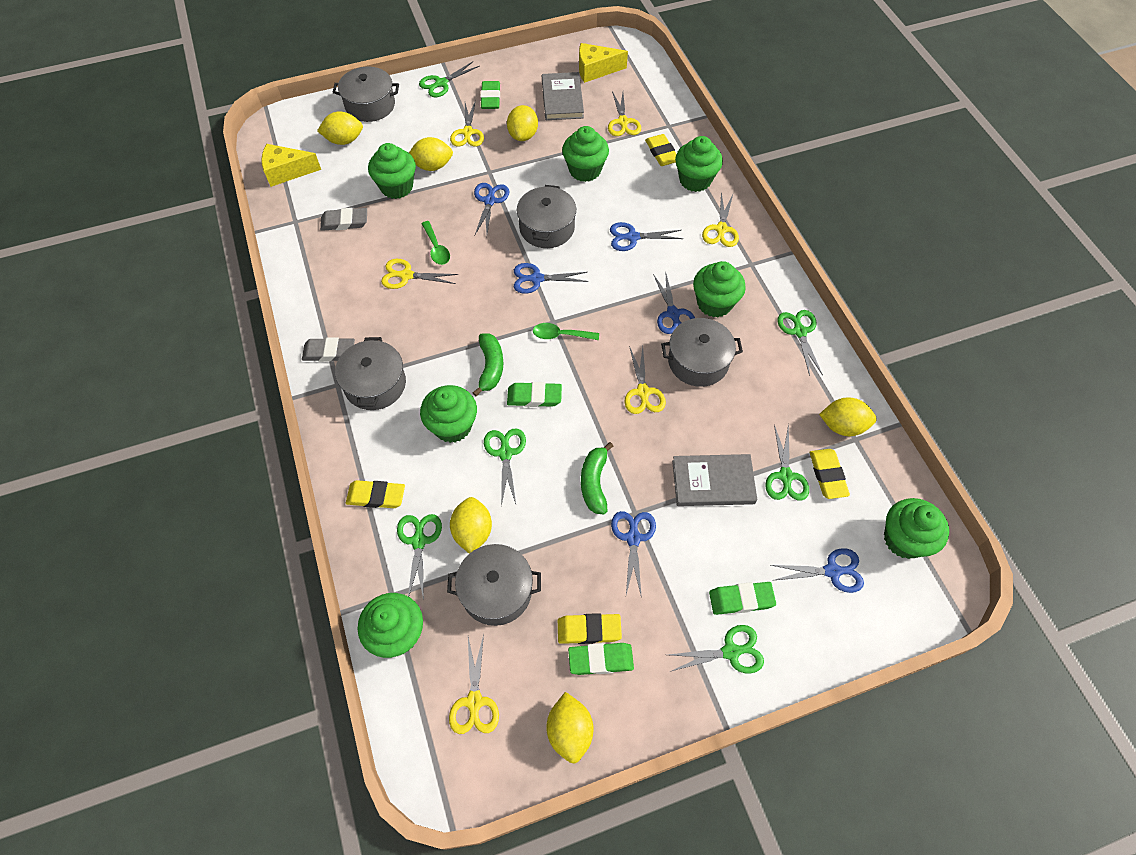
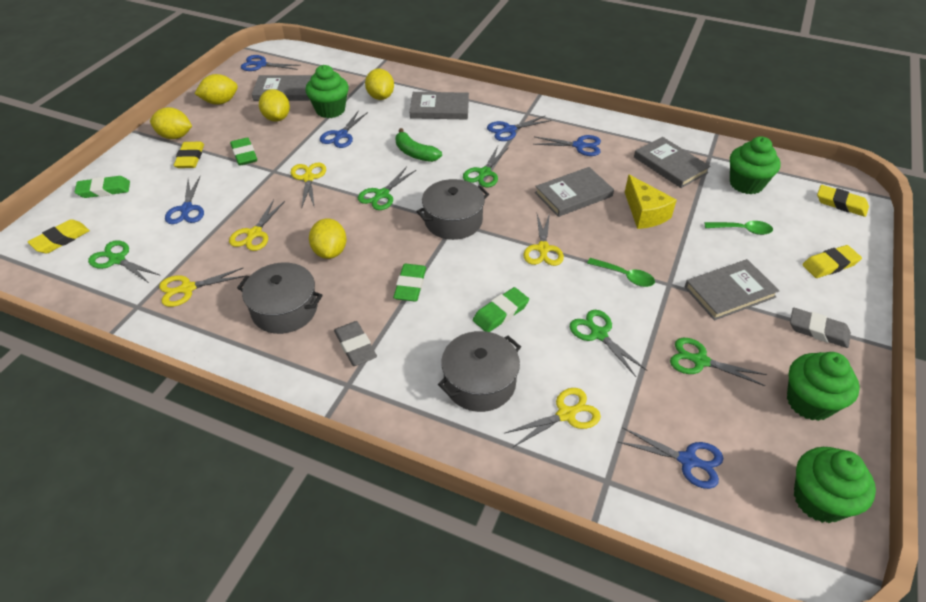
green banana: [473,333,503,396] [581,442,613,515] = 2 -> [395,128,442,162] = 1
green cupcake: [358,593,423,658] [368,143,416,199] [420,385,477,443] [562,126,609,182] [675,136,723,192] [693,261,746,317] [884,498,949,559] = 7 -> [305,65,349,118] [730,136,780,194] [787,352,860,421] [794,447,876,523] = 4
green scissors: [397,514,442,601] [419,62,480,97] [484,428,526,506] [669,625,764,673] [765,424,809,501] [777,310,823,376] = 6 -> [88,240,161,284] [358,167,416,210] [463,146,509,187] [570,310,648,377] [670,338,767,386] = 5
grey book: [542,72,584,120] [672,454,757,506] = 2 -> [252,75,312,101] [410,92,469,120] [535,167,614,217] [634,137,710,188] [685,259,779,320] = 5
grey pot: [332,66,399,122] [335,337,406,410] [447,544,541,626] [517,185,576,248] [661,318,743,387] = 5 -> [237,262,323,334] [416,179,489,240] [438,331,521,412] = 3
yellow cheese: [261,144,321,187] [579,43,628,83] = 2 -> [625,175,677,229] = 1
yellow lemon: [317,111,363,145] [409,137,453,171] [450,497,492,554] [507,105,538,141] [546,692,594,764] [819,397,877,436] = 6 -> [150,107,192,139] [195,74,238,105] [259,89,290,122] [309,218,347,259] [365,69,394,100] = 5
yellow scissors: [381,259,458,289] [449,634,499,734] [450,100,484,147] [608,91,641,136] [624,346,666,414] [702,192,739,247] = 6 -> [159,268,245,307] [229,200,285,251] [291,162,326,207] [505,388,601,447] [523,213,564,266] = 5

